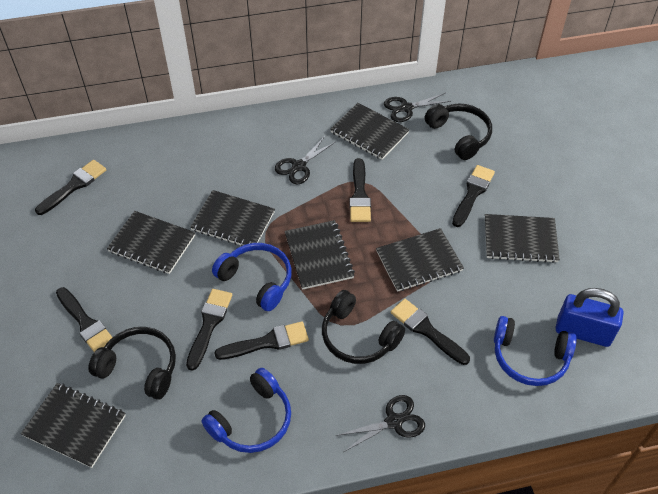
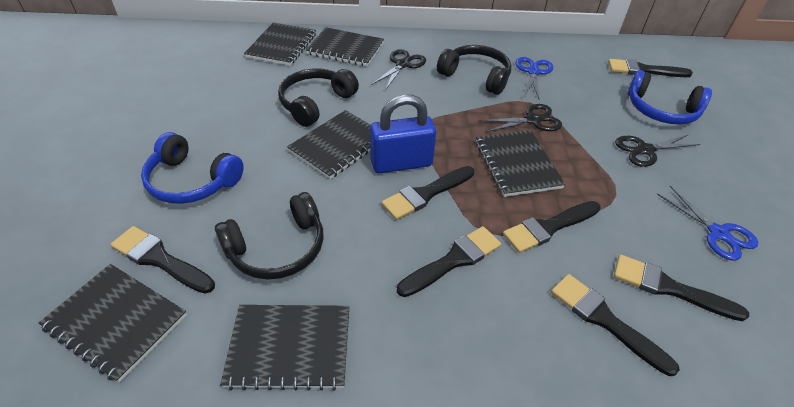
black notebook: [21,383,126,468] [107,211,195,274] [190,190,275,246] [285,220,355,290] [330,103,410,160] [376,228,464,292] [485,214,560,263] = 7 -> [39,264,187,382] [220,305,349,391] [244,23,316,66] [287,110,371,179] [306,27,384,66] [476,130,565,197] = 6
blue headphones: [201,368,291,453] [212,243,292,311] [494,316,577,386] = 3 -> [141,132,244,204] [628,70,712,125] = 2
blue scissors: none = 0 -> [516,57,553,101] [657,186,758,261] = 2

